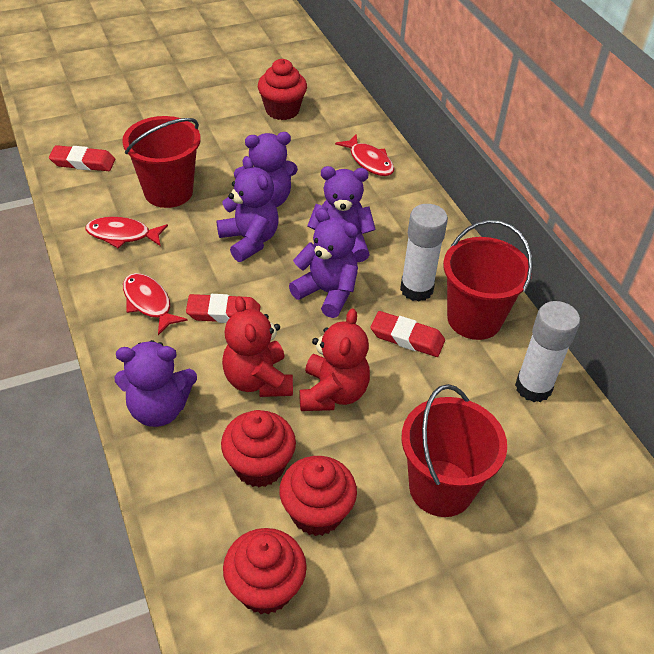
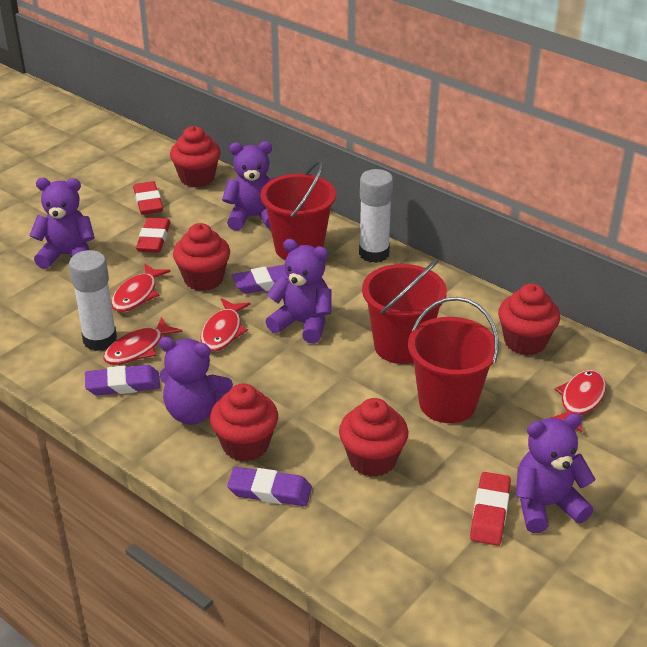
purple eraser: none = 0 -> [85,365,160,396] [227,467,312,506] [232,264,289,294] = 3
red cupcake: [221,410,296,487] [223,528,307,614] [258,59,307,120] [279,456,357,536] = 4 -> [170,126,221,187] [173,223,230,291] [210,383,278,461] [339,398,409,477] [498,284,560,355] = 5
red fish: [85,217,168,248] [123,273,188,335] [335,134,394,176] = 3 -> [103,317,182,365] [111,263,171,312] [200,298,250,352] [551,370,606,432] = 4
red teddy bear: [222,296,293,397] [299,308,370,411] = 2 -> none = 0

